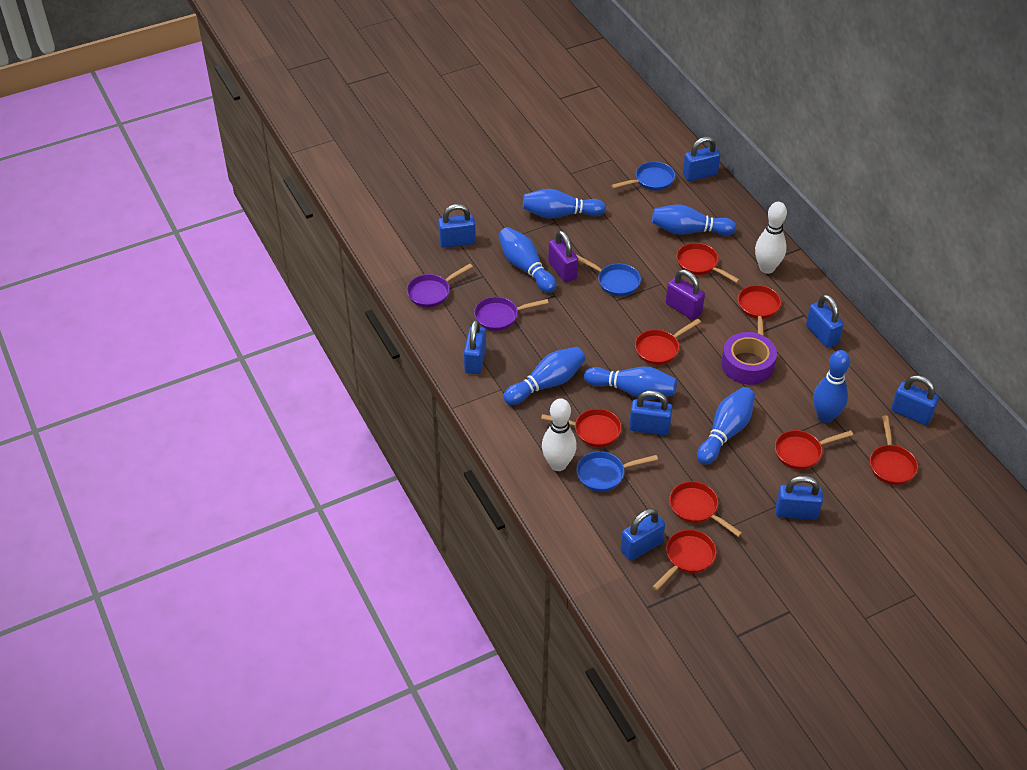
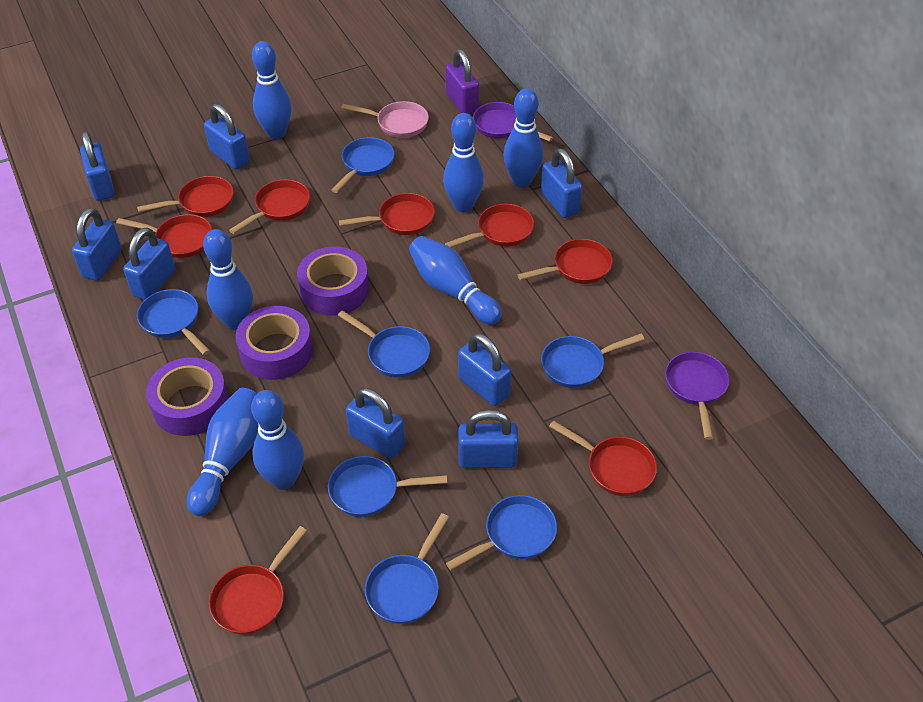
blue pan: [576,254,641,296] [576,451,658,492] [611,162,675,191] = 3 -> [137,289,210,355] [328,456,447,517] [331,137,395,193] [338,310,430,378] [365,513,449,624] [446,495,557,570] [541,334,645,388] = 7
pink pan: none = 0 -> [341,101,429,138] = 1
purple padlock: [548,230,578,282] [666,270,705,320] = 2 -> [446,49,479,114] = 1
purple tape: [722,332,777,385] = 1 -> [146,357,229,436] [236,306,313,380] [297,247,369,316] = 3
white bowling pin: [542,398,577,471] [755,202,787,274] = 2 -> none = 0

